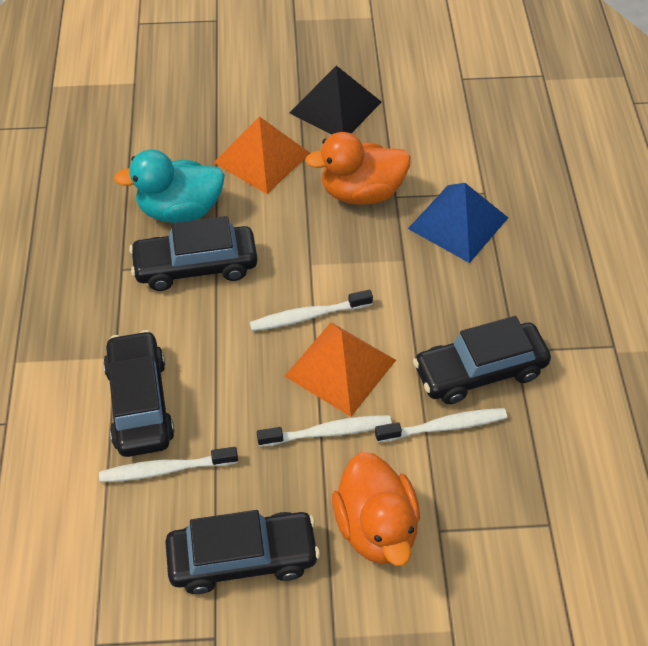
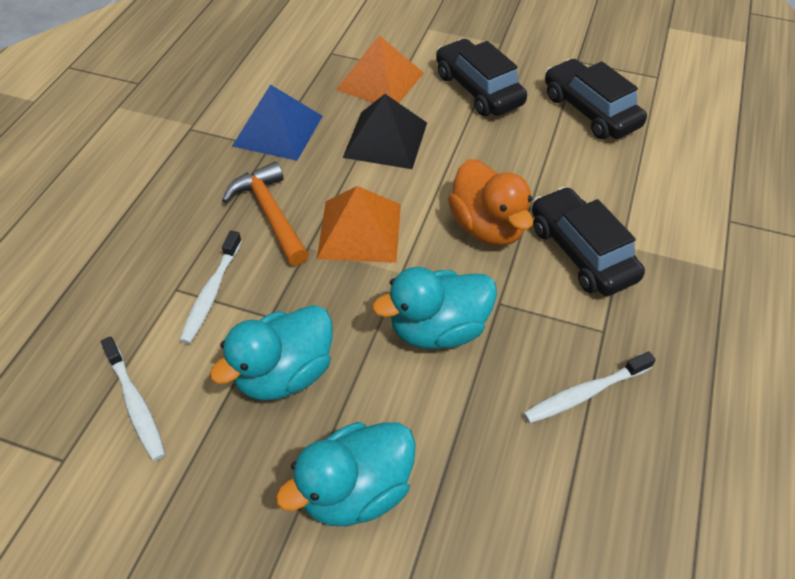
black car: [103,330,174,457] [129,216,258,291] [165,510,320,594] [413,316,551,404] = 4 -> [436,39,527,116] [532,187,645,296] [545,59,647,139] = 3
orange duck: [305,132,411,205] [332,452,420,566] = 2 -> [448,159,533,246] = 1
orange hammer: none = 0 -> [222,162,309,266] = 1
turquoise duck: [114,150,225,223] = 1 -> [209,305,333,401] [276,422,416,526] [372,267,497,349] = 3
white toothbrush: [99,447,238,482] [250,290,373,331] [257,415,392,447] [375,408,507,443] = 4 -> [101,336,166,461] [180,231,242,344] [523,352,656,423] = 3

